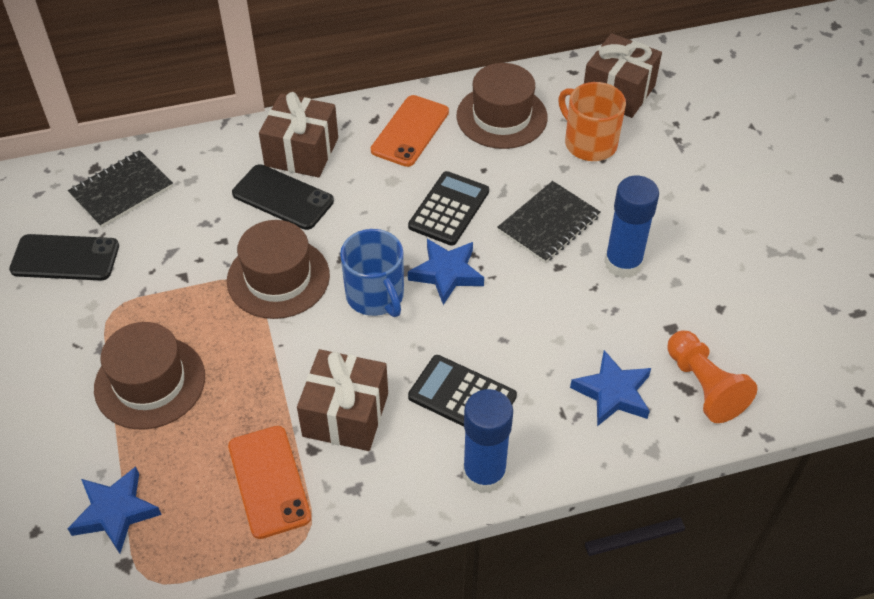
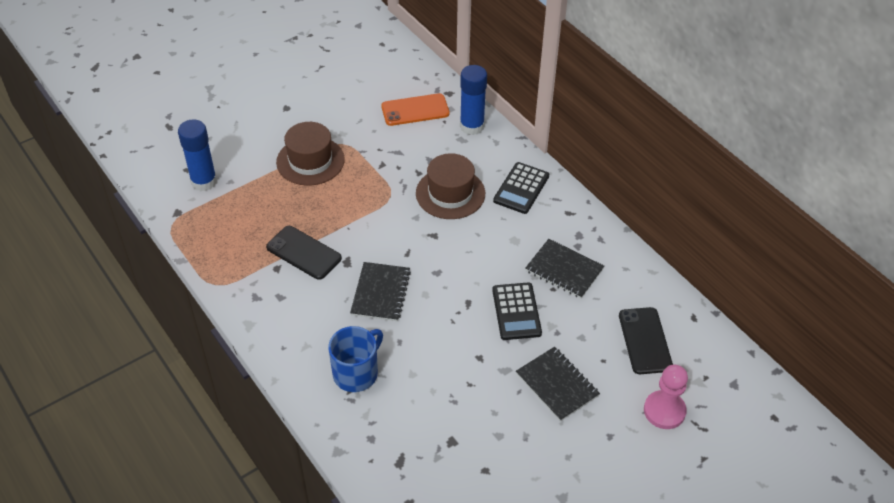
black notebook: [68,150,173,228] [498,181,600,263] = 2 -> [350,262,411,322] [516,347,600,422] [525,239,604,298] = 3
blue star: [67,466,162,554] [408,239,484,305] [570,350,651,426] = 3 -> none = 0
brown gift: [259,92,338,178] [297,349,388,451] [584,33,662,118] = 3 -> none = 0
brown hat: [94,322,205,430] [227,220,330,319] [456,63,548,149] = 3 -> [276,122,345,186] [416,153,485,219] = 2
orange mug: [558,82,626,161] = 1 -> none = 0
orange pawn: [667,330,757,423] = 1 -> none = 0
orange phone: [228,426,311,539] [371,95,449,167] = 2 -> [381,93,449,126] = 1
pink pawn: none = 0 -> [644,365,688,429] = 1

